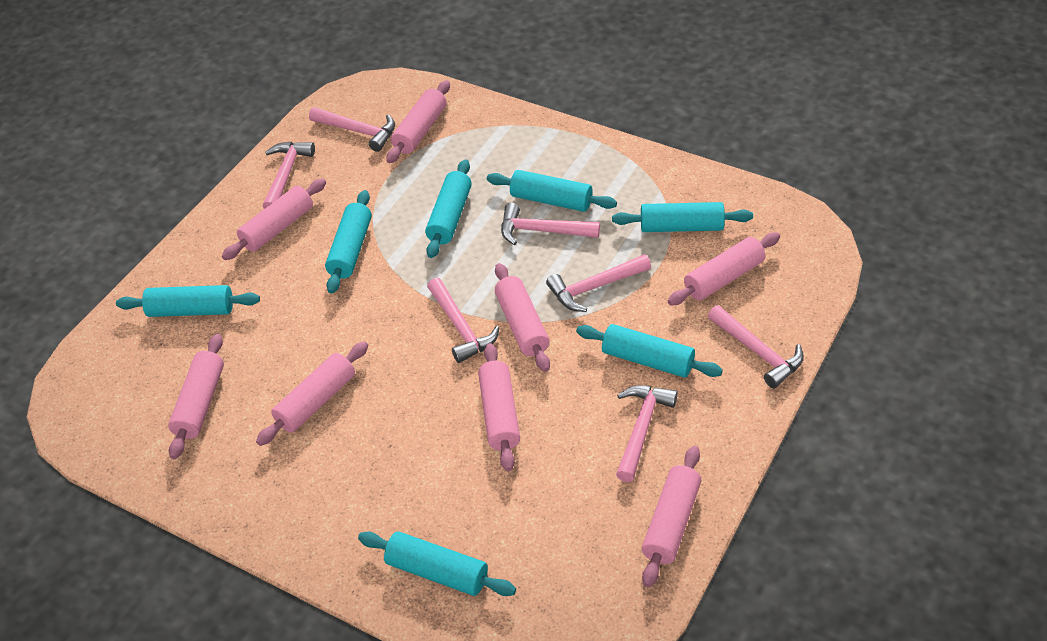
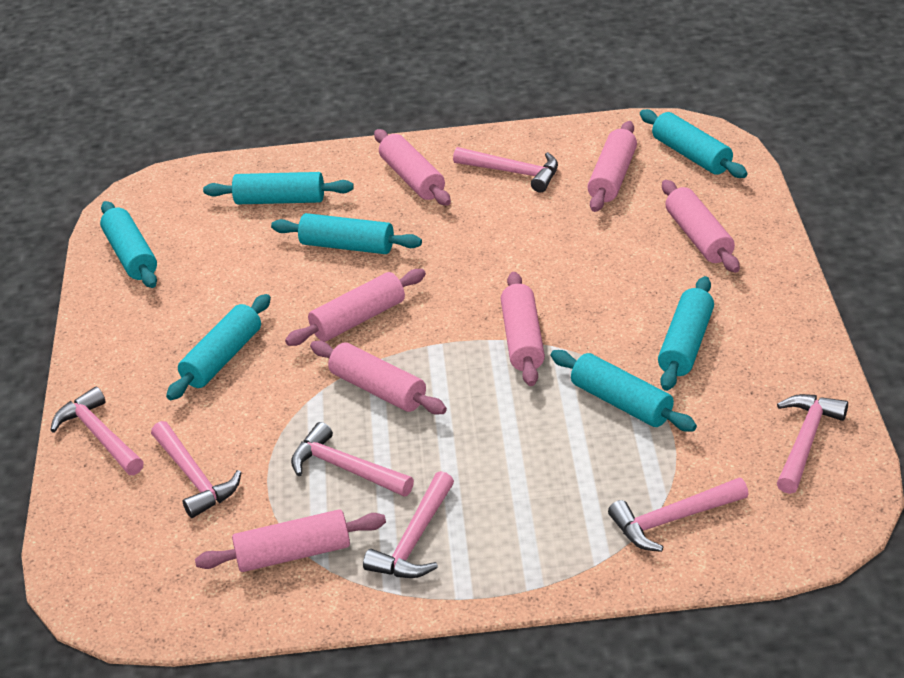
pink rolling pin: [168,334,224,459] [222,179,326,260] [256,341,368,446] [387,80,450,163] [478,343,520,471] [495,263,550,372] [642,446,702,588] [668,233,780,305] = 8 -> [195,510,386,572] [285,269,426,346] [310,341,447,414] [374,129,451,206] [501,272,545,386] [588,121,637,212] [662,180,740,273] = 7

